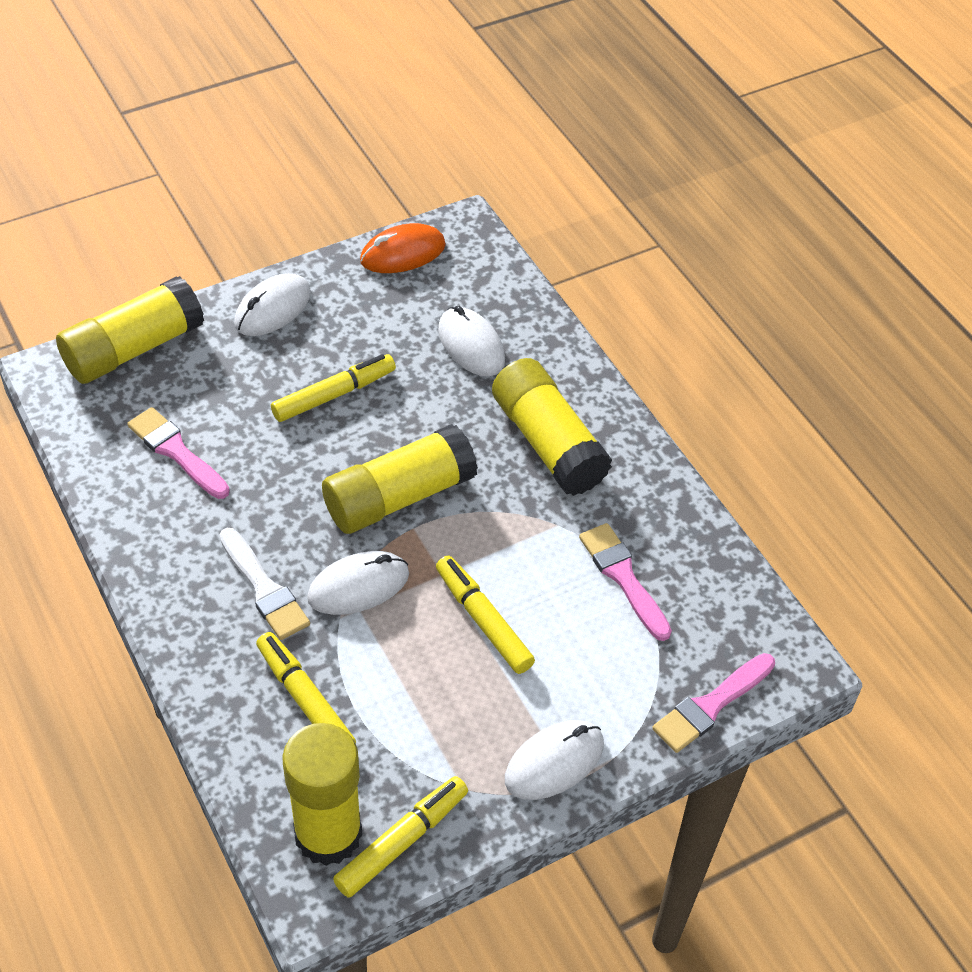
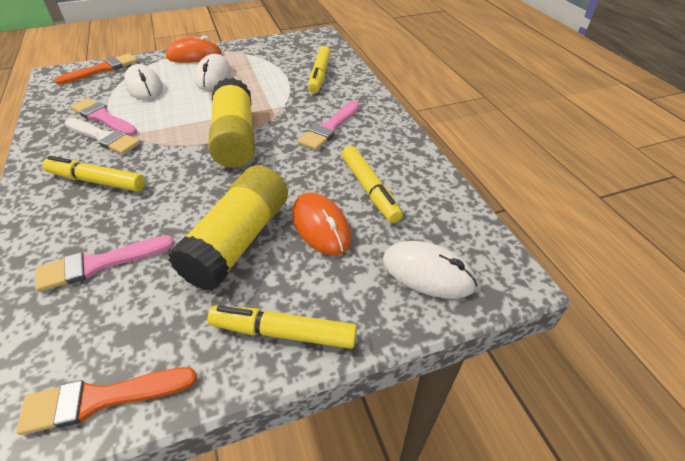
orange brush: none = 0 -> [16,367,197,435] [55,53,138,85] = 2
orange mouse: [360,223,446,273] = 1 -> [166,36,222,63] [292,192,352,255] = 2
white mouse: [234,273,311,336] [307,551,409,615] [438,306,505,376] [505,720,604,800] = 4 -> [124,64,163,100] [194,54,231,90] [383,241,477,299] = 3
yellow glue stick: [56,276,204,384] [282,723,362,866] [322,424,478,534] [492,358,612,496] = 4 -> [168,165,288,291] [208,78,255,168] = 2

